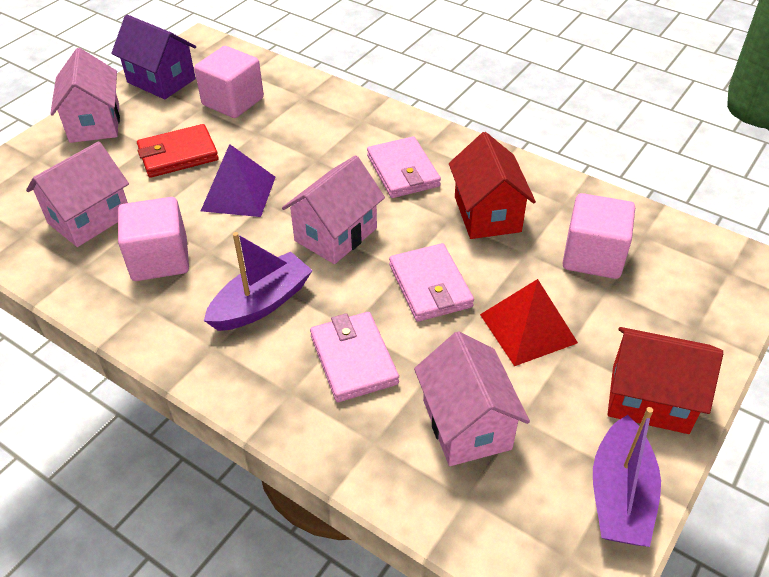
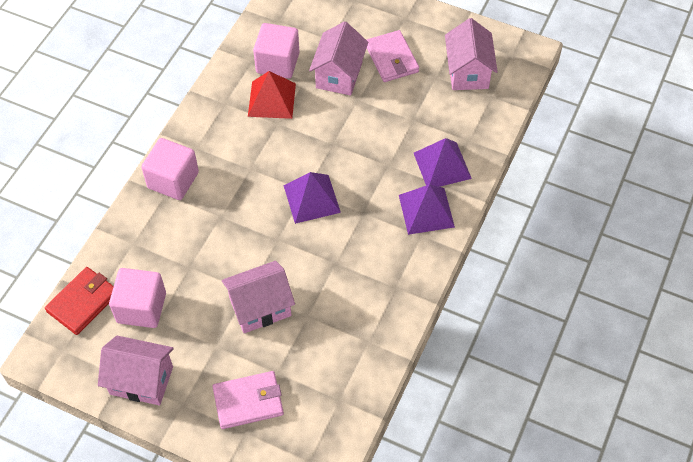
pink wallet: [310,312,399,402] [367,136,441,198] [389,243,474,322] = 3 -> [212,371,284,429] [366,30,419,82] = 2
purple boat: [204,232,313,331] [593,407,661,547] = 2 -> none = 0
purple house: [111,15,196,99] = 1 -> none = 0
purple pyramid: [201,144,276,217] = 1 -> [283,172,341,224] [399,184,455,235] [414,138,472,187] = 3
red house: [449,132,536,239] [608,327,723,434] = 2 -> none = 0

